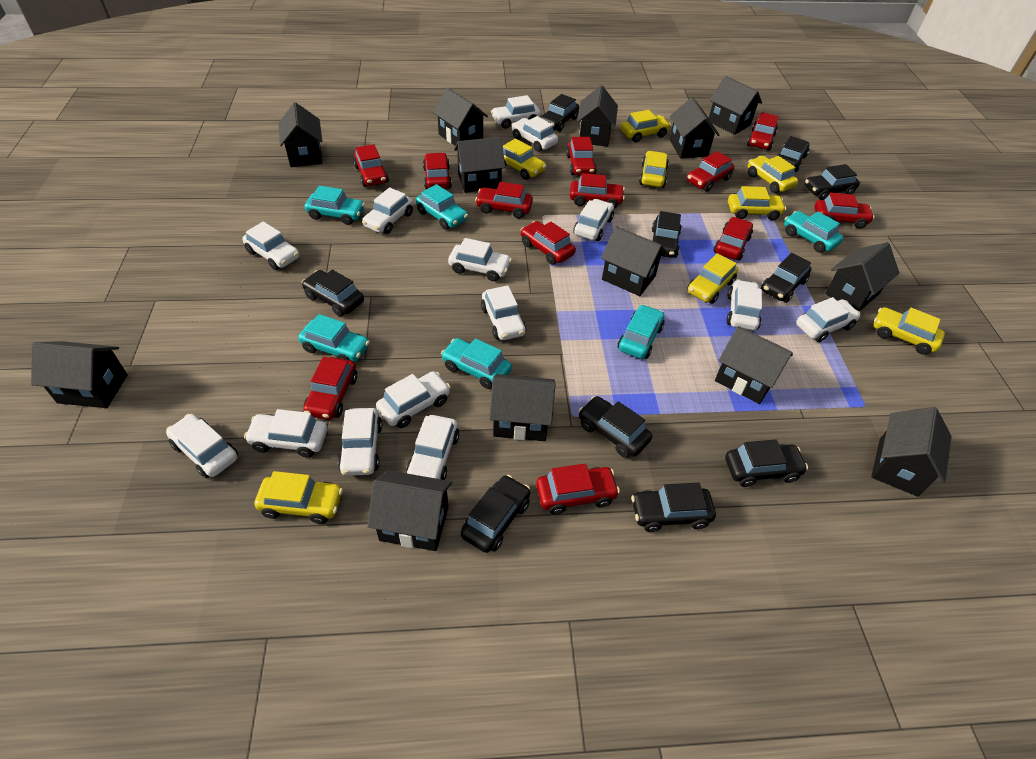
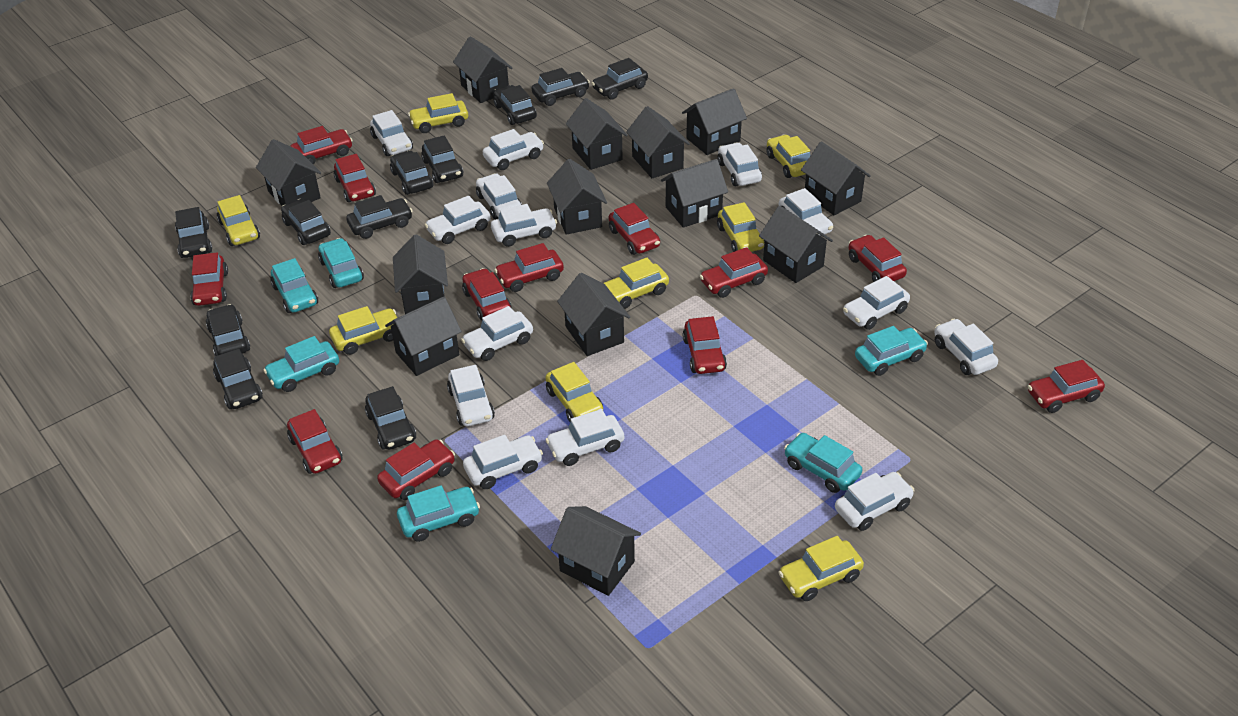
black car: [302,270,364,317] [461,475,530,553] [541,94,579,132] [579,396,652,458] [631,483,716,532] [652,211,682,258] [725,439,808,487] [761,253,811,303] [777,136,810,172] [805,164,860,200] = 10 -> [175,207,212,258] [206,304,250,356] [213,349,263,409] [281,199,331,245] [346,195,413,239] [365,386,416,450] [390,151,433,195] [421,135,463,183] [493,85,537,125] [532,68,590,106] [591,58,648,100] = 11

